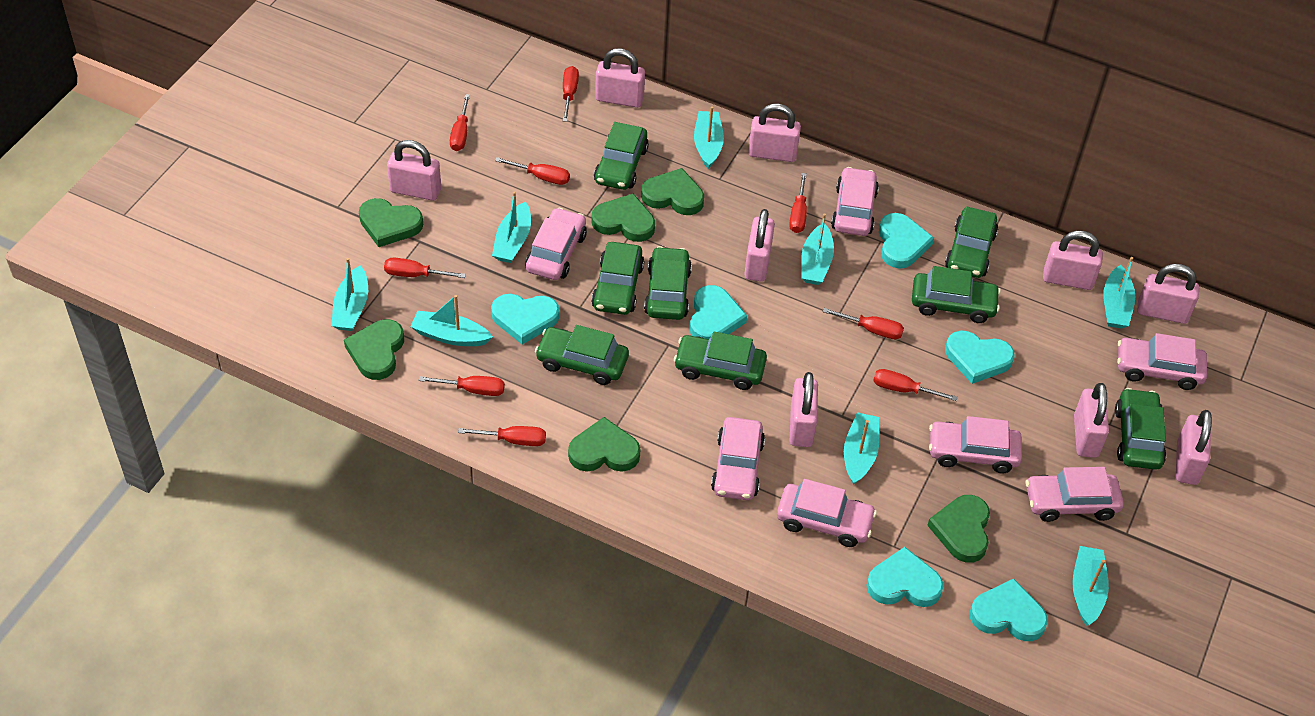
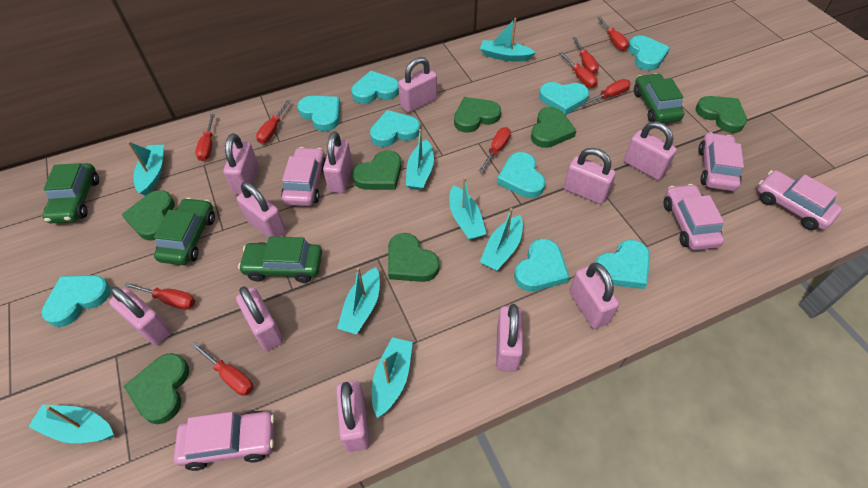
green car: [535,325,629,385] [591,242,644,315] [594,122,649,190] [644,246,692,320] [674,332,767,390] [912,266,1001,323] [945,206,998,278] [1115,388,1166,470] = 8 -> [42,163,99,223] [154,198,215,265] [238,237,322,283] [634,73,684,123] = 4
green heart: [344,319,404,380] [359,198,423,247] [568,417,641,472] [591,193,655,242] [641,168,704,215] [927,495,990,563] = 6 -> [121,190,175,241] [124,353,189,424] [352,150,402,190] [388,233,440,282] [454,97,501,133] [531,107,577,148] [696,96,747,133] = 7
pink car: [525,208,587,280] [711,417,765,500] [777,479,877,547] [831,167,879,236] [929,416,1022,473] [1026,467,1124,522] [1117,333,1207,390] = 7 -> [174,411,275,471] [281,147,326,206] [664,184,724,250] [698,132,744,191] [757,170,842,230] = 5
pink padlock: [387,140,441,201] [595,48,645,108] [744,209,775,282] [748,104,801,162] [790,372,818,447] [1043,231,1103,290] [1074,383,1109,458] [1137,264,1199,324] [1176,410,1212,485] = 9 -> [109,286,171,345] [224,133,259,195] [236,286,283,351] [237,182,286,238] [323,131,353,193] [336,381,370,452] [398,57,437,113] [496,304,523,372] [564,148,616,204] [569,263,619,329] [624,122,677,180] = 11
turquoise heart: [491,294,559,344] [690,285,747,339] [866,547,944,607] [879,213,934,268] [945,331,1014,384] [970,578,1048,641] = 6 -> [41,275,111,327] [298,96,340,131] [352,71,399,104] [370,110,420,147] [497,152,546,198] [514,239,569,291] [539,82,589,115] [595,240,650,289] [628,36,670,71] = 9

